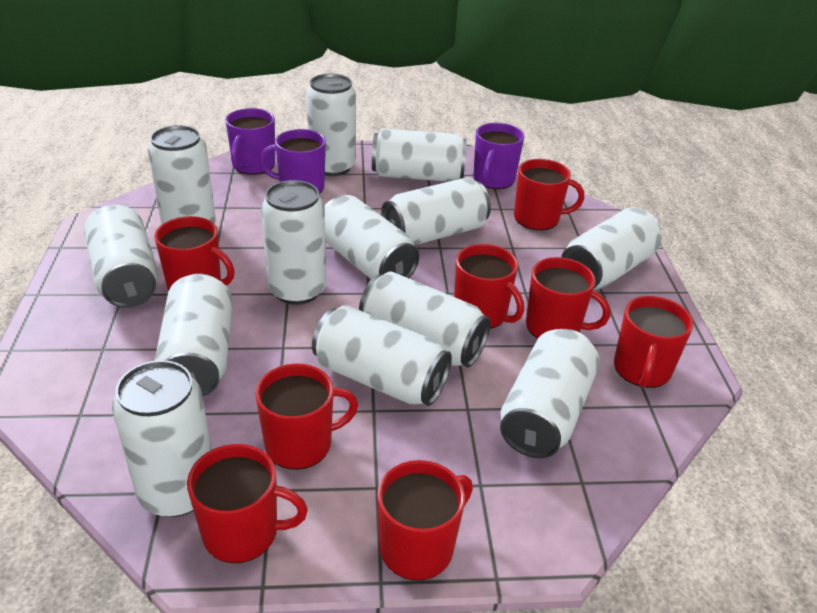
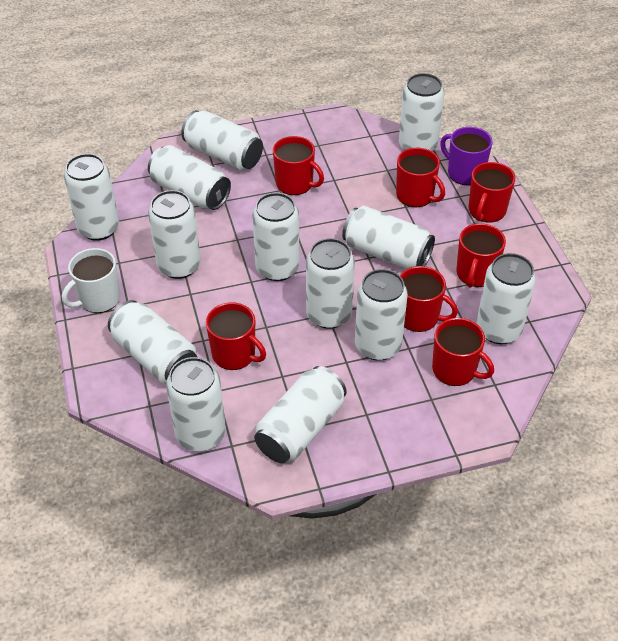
purple mug: [225,108,275,175] [259,129,326,194] [473,123,524,189] = 3 -> [440,127,493,186] = 1
red mug: [154,216,235,290] [187,444,308,563] [255,364,358,470] [377,460,473,581] [454,244,524,329] [514,159,584,230] [526,257,610,339] [614,296,694,388] = 8 -> [206,302,266,370] [273,136,324,195] [396,148,445,207] [400,266,458,332] [432,318,494,386] [456,223,506,288] [469,162,515,223] = 7
white mug: none = 0 -> [62,248,120,313] = 1

